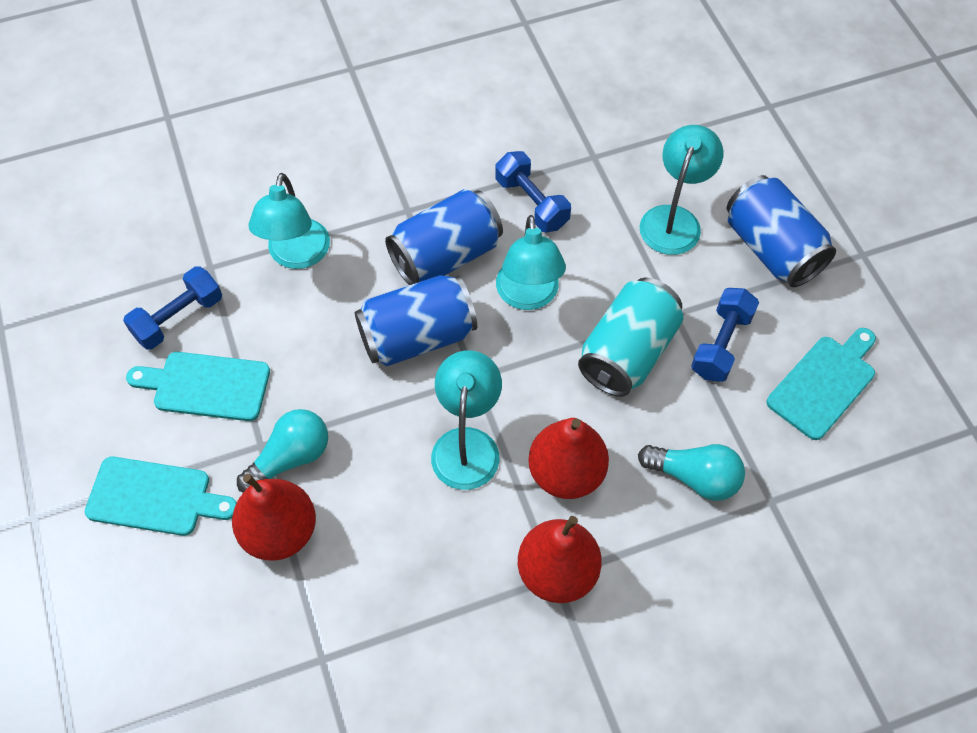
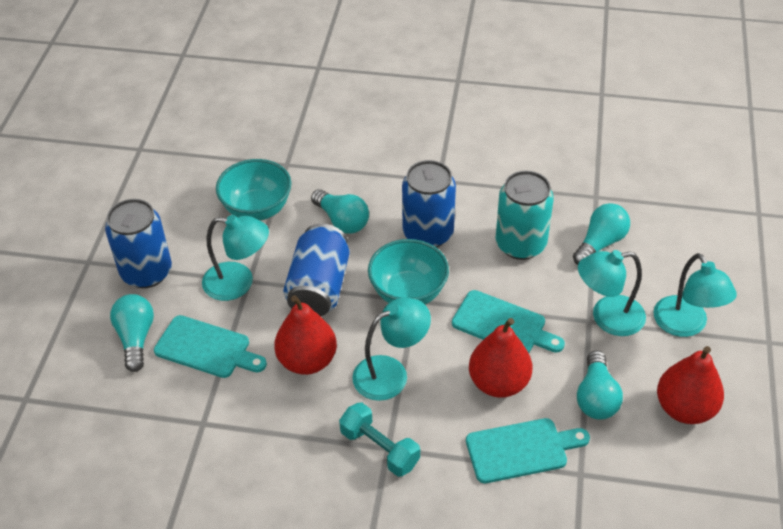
blue dumbbell: [123,266,222,350] [495,151,571,232] [691,288,759,382] = 3 -> none = 0
turquoise bowl: none = 0 -> [216,159,292,221] [368,239,449,305] = 2
turquoise dumbbell: none = 0 -> [339,402,420,477] = 1
turquoise light bulb: [237,409,328,493] [638,444,745,501] = 2 -> [110,294,154,372] [311,189,369,234] [573,203,630,265] [577,350,623,420] = 4

